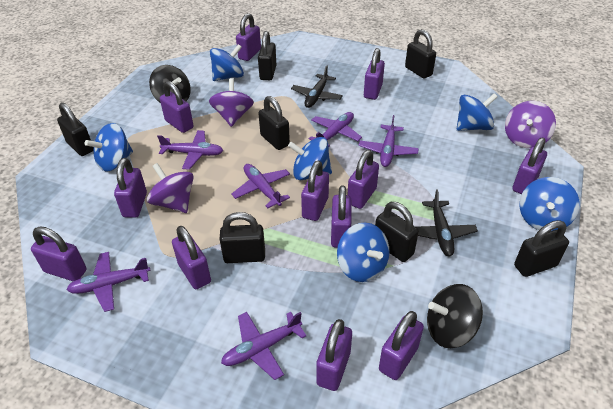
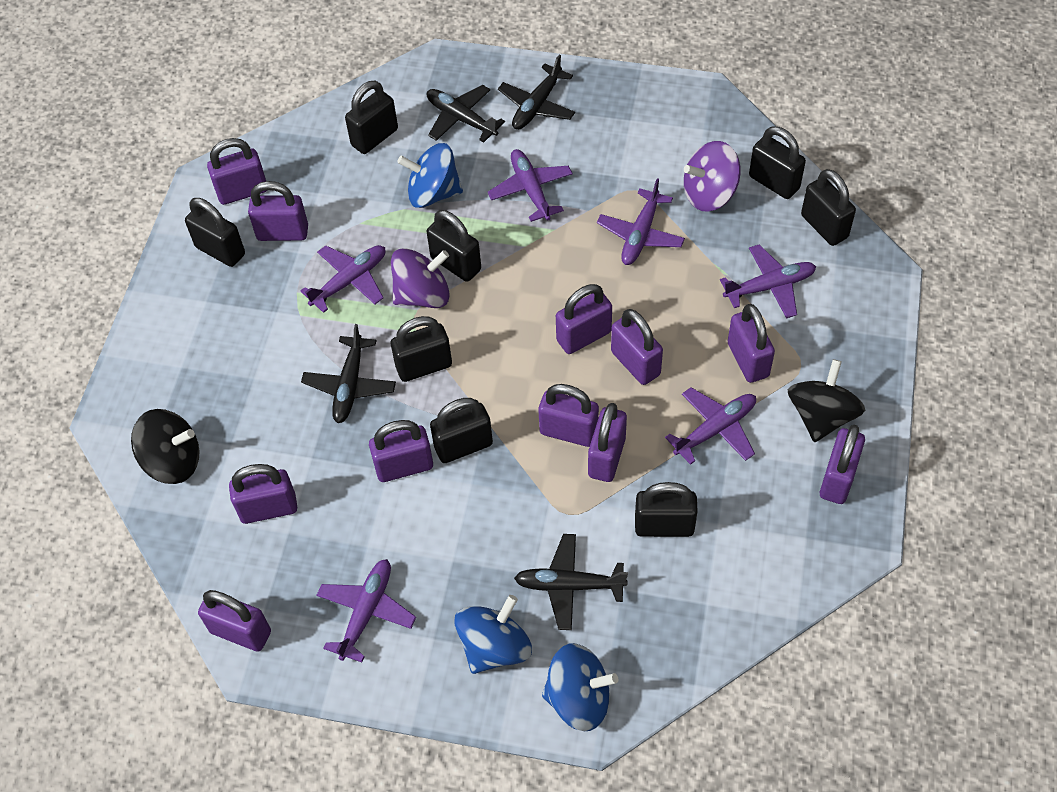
black padlock: [57,102,93,156] [220,212,265,263] [258,31,276,80] [258,96,290,150] [375,202,419,262] [405,29,436,79] [514,220,569,277] = 7 -> [185,198,245,267] [345,81,398,154] [391,316,452,382] [427,210,481,282] [430,398,493,463] [635,482,698,537] [749,126,806,199] [801,169,856,246] = 8
black plane: [291,65,343,108] [416,189,478,256] = 2 -> [301,324,396,423] [427,85,505,143] [498,54,575,130] [514,534,628,630] = 4
blue spinning top: [85,123,133,171] [210,44,244,81] [288,137,332,180] [337,223,390,282] [457,93,498,131] [519,177,580,231] = 6 -> [397,143,463,208] [455,595,532,674] [542,643,618,731] = 3
purple padlock: [31,226,87,281] [114,158,147,218] [160,81,194,133] [172,226,211,289] [236,13,261,61] [301,160,329,221] [316,319,352,391] [331,185,351,247] [348,150,379,209] [364,48,385,100] [379,311,424,380] [512,137,547,194] = 12 -> [198,590,271,652] [207,138,267,205] [229,464,297,524] [248,181,308,241] [369,420,433,482] [538,384,599,447] [556,284,612,354] [588,403,627,482] [611,309,663,385] [728,304,775,383] [820,425,865,504] = 11
purple spinning top: [147,163,194,213] [209,78,254,127] [505,101,556,148] = 3 -> [391,248,450,308] [684,141,741,212] = 2

